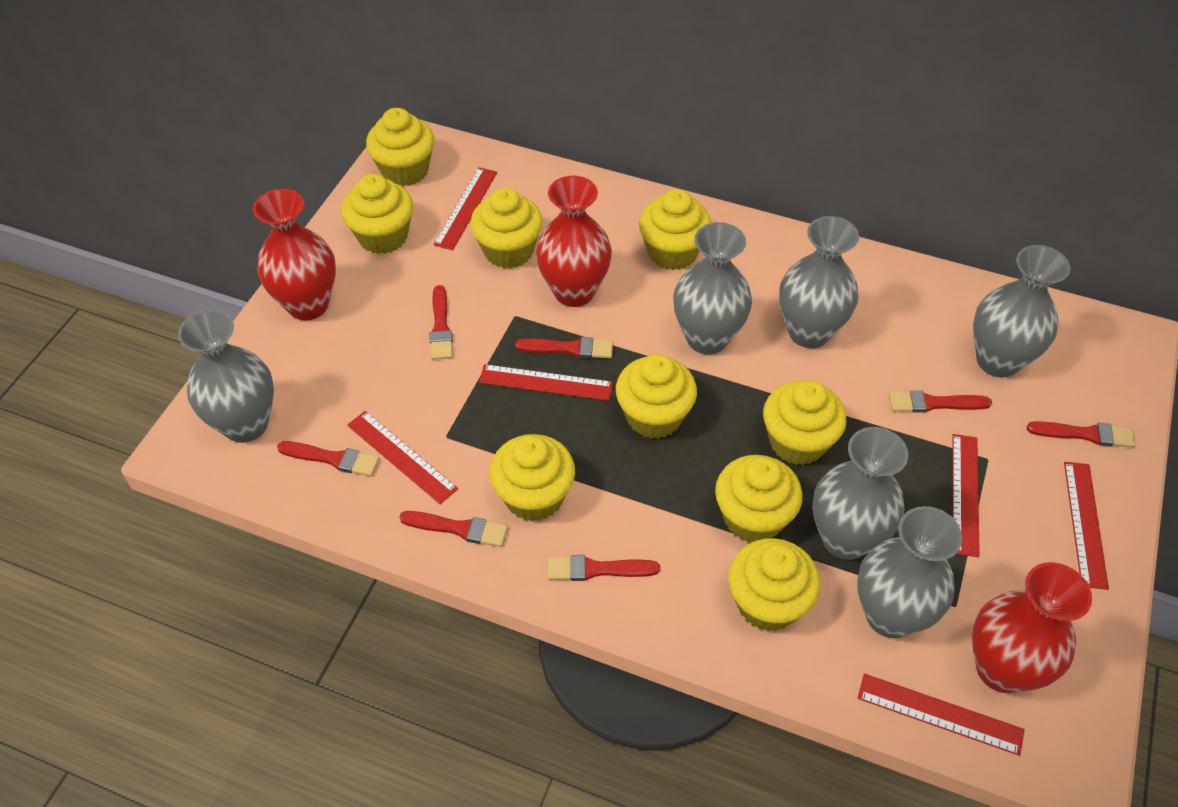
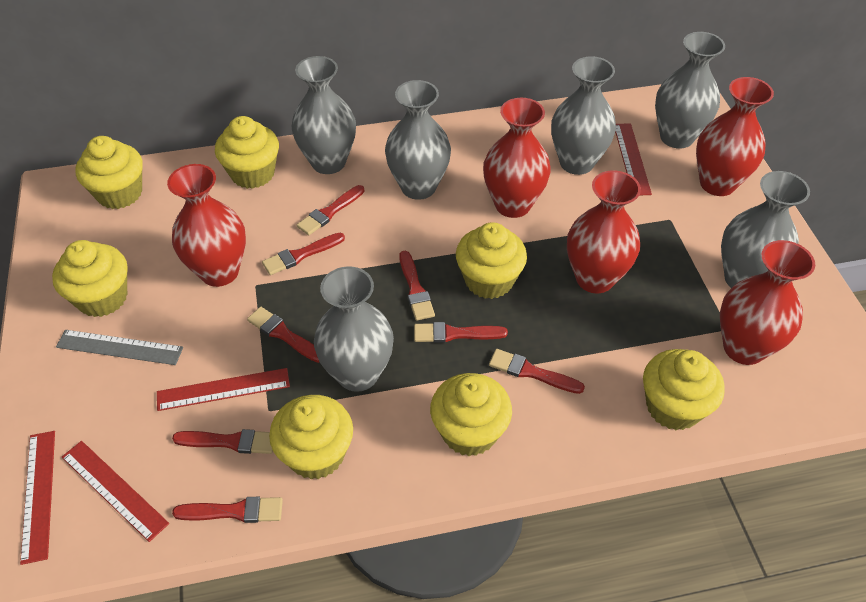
grey ruler: none = 0 -> [56,330,183,365] = 1
red brush: [277,441,380,477] [399,511,508,547] [429,285,453,360] [515,337,613,358] [548,555,660,581] [889,390,992,413] [1027,421,1135,448] = 7 -> [172,429,273,454] [172,497,283,523] [247,307,319,363] [262,233,345,275] [297,185,365,235] [399,251,435,321] [414,322,508,343] [489,349,585,394] = 8
red ruler: [347,411,458,504] [433,167,497,250] [479,364,613,401] [858,674,1025,756] [953,434,980,558] [1064,462,1109,590] = 6 -> [20,431,55,565] [62,441,169,542] [157,368,290,411] [615,123,652,196] = 4
red vase: [253,189,336,320] [536,176,612,307] [972,562,1092,693] = 3 -> [167,164,246,287] [483,98,551,218] [567,170,641,293] [696,77,774,196] [720,240,815,365] = 5
yellow cupcake: [341,174,413,254] [366,108,434,186] [470,188,543,269] [490,434,575,521] [616,354,697,439] [639,189,711,270] [715,455,803,542] [728,538,820,631] [763,380,847,465] = 9 -> [52,240,128,317] [75,136,143,209] [215,116,279,189] [269,395,353,479] [430,373,512,456] [456,222,527,299] [643,349,725,430] = 7

